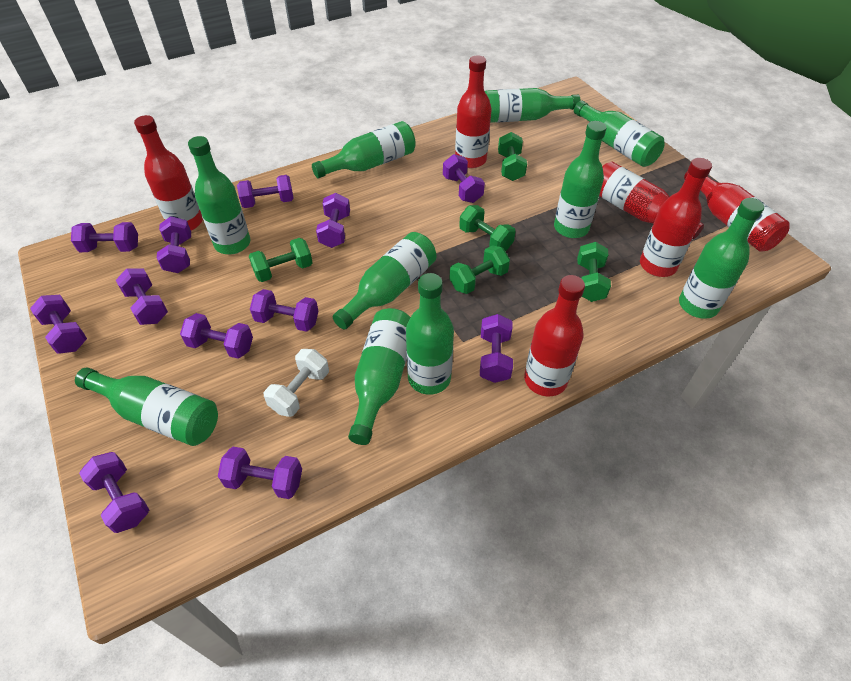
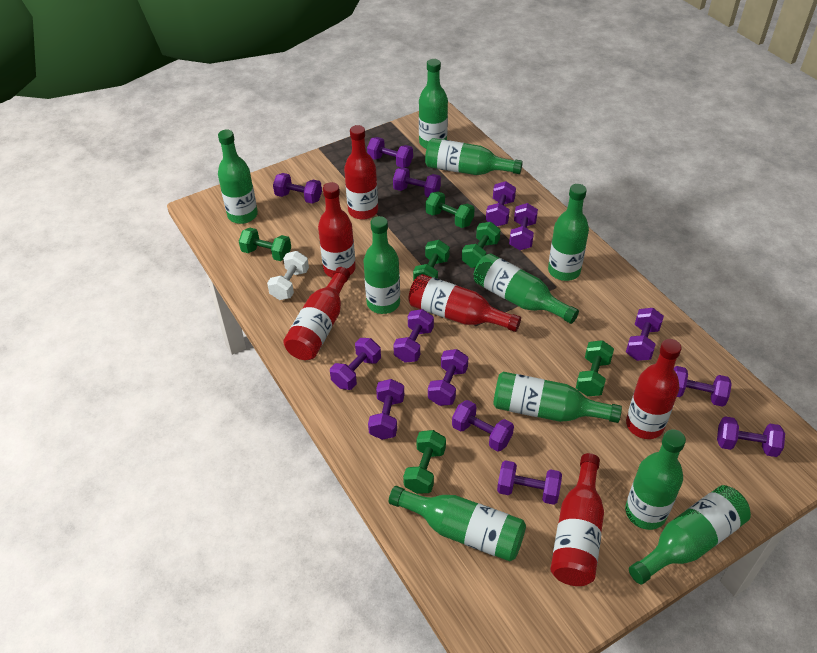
green dumbbell: [249,238,313,282] [449,245,510,294] [459,205,516,251] [498,132,527,181] [577,242,611,302] = 5 -> [239,228,291,261] [403,430,446,494] [413,240,450,281] [426,191,475,228] [462,222,501,268] [576,340,614,396] = 6
purple dumbbell: [30,295,87,354] [71,222,138,252] [79,452,149,533] [116,268,168,325] [157,216,191,273] [180,313,253,359] [218,447,302,499] [237,175,293,208] [250,289,319,332] [316,193,350,248] [443,154,485,203] [480,314,513,383] = 12 -> [273,173,322,204] [330,338,381,390] [367,137,413,168] [368,379,404,440] [393,167,441,197] [393,309,434,363] [428,349,468,406] [452,400,514,451] [486,181,516,226] [497,460,562,505] [509,203,538,250] [626,308,664,361] [674,366,732,407] [717,416,785,457] = 14

